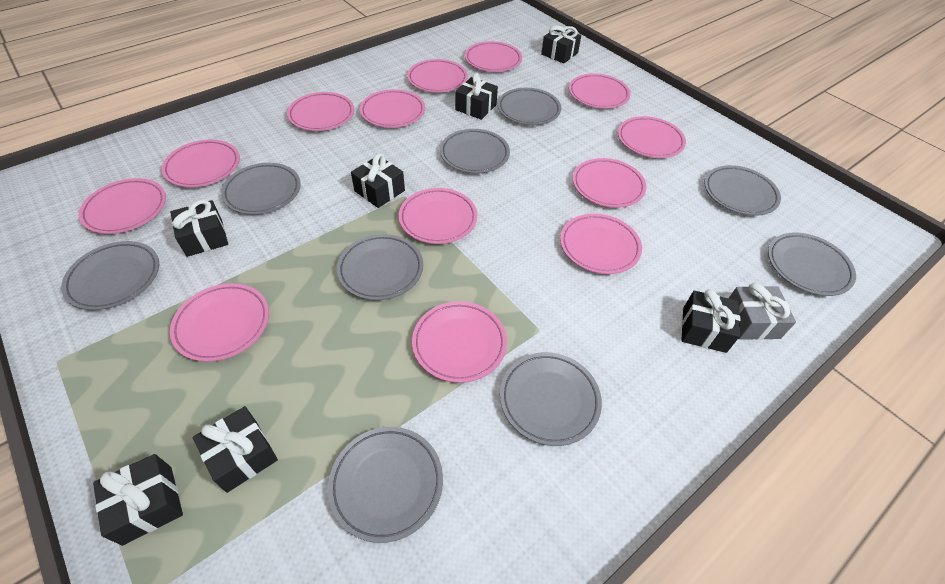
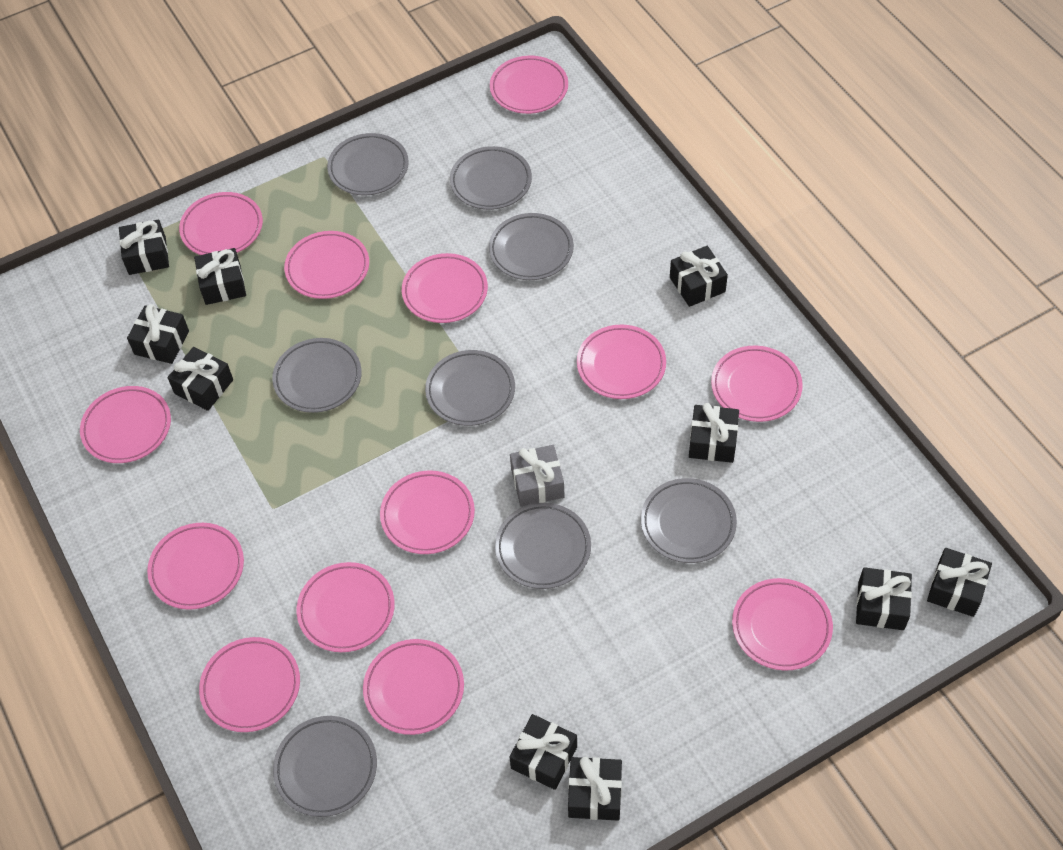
black gift: [93,454,183,546] [170,200,228,257] [193,406,278,493] [351,153,405,208] [455,73,498,120] [541,25,581,64] [681,289,740,353] = 7 -> [119,220,169,275] [127,304,189,364] [168,347,233,411] [194,248,246,305] [509,714,577,790] [568,757,622,821] [670,246,728,307] [689,403,739,463] [856,567,912,630] [927,548,992,617] = 10
grey plate: [61,241,159,310] [221,163,301,215] [328,427,443,543] [337,234,423,300] [440,129,510,173] [498,88,561,125] [500,352,602,446] [704,165,781,216] [768,233,856,296] = 9 -> [272,338,362,413] [273,716,377,817] [327,133,409,195] [425,350,515,426] [450,146,532,210] [489,213,574,280] [495,503,591,589] [641,478,737,563] = 8

